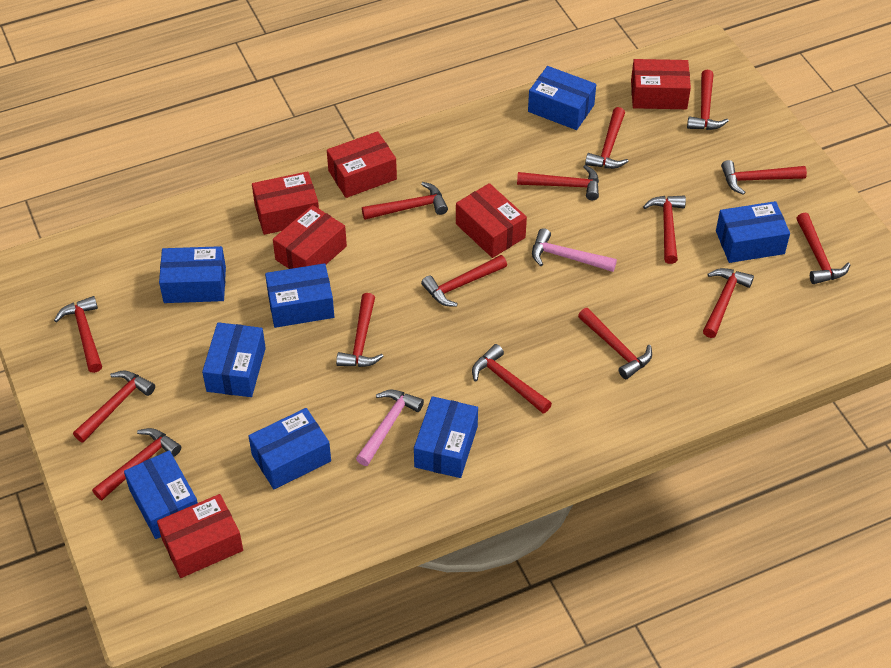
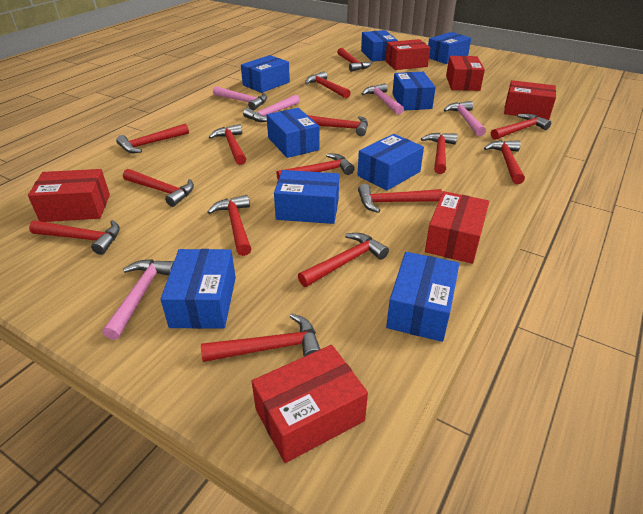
blue box: [124,450,198,539] [159,246,226,303] [202,322,266,397] [249,408,331,489] [265,263,334,328] [414,396,478,478] [528,66,596,130] [716,201,790,263] = 8 -> [161,249,236,329] [241,55,290,93] [267,108,320,158] [274,170,339,224] [358,134,424,191] [361,30,398,62] [386,252,459,342] [392,72,436,111] [428,32,471,64] = 9
pink hammer: [356,390,424,466] [532,228,617,272] = 2 -> [102,259,174,340] [213,86,267,110] [243,94,300,122] [362,83,404,114] [444,101,486,136] = 5

